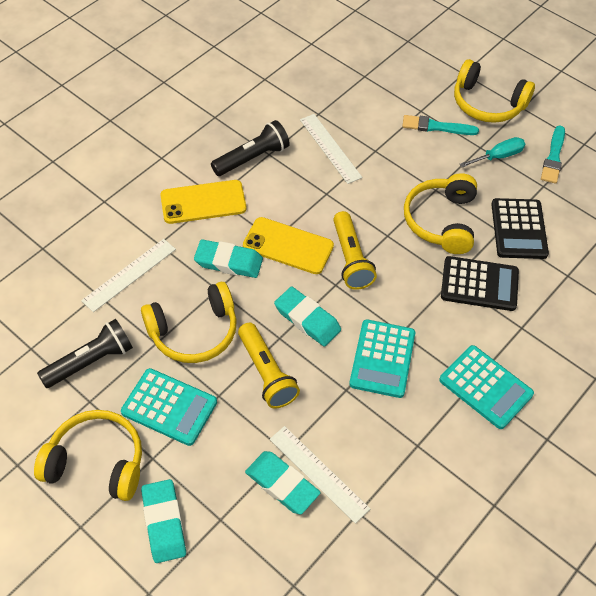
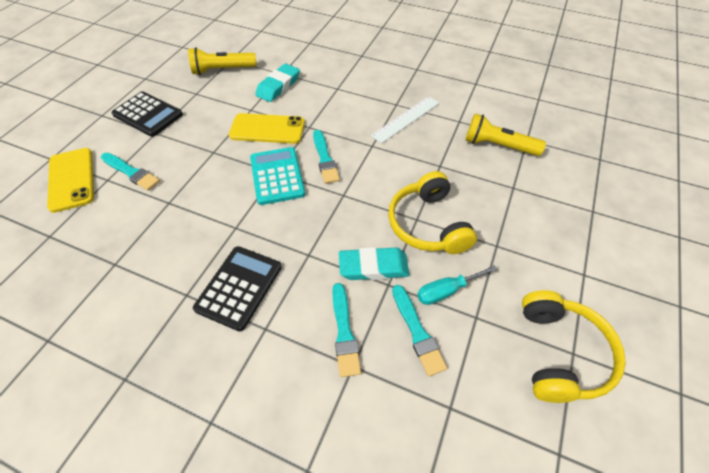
black flashlight: [37,319,133,388] [211,120,290,176] = 2 -> none = 0
turquoise brush: [402,115,479,135] [541,125,565,184] = 2 -> [101,153,160,191] [313,130,340,184] [332,283,361,377] [392,285,447,376] = 4
turquoise calculator: [121,368,217,446] [349,319,415,398] [439,345,534,429] = 3 -> [250,147,305,205] = 1
turquoise eraser: [141,479,186,563] [194,239,263,278] [245,451,321,514] [274,286,341,346] = 4 -> [255,64,300,102] [339,247,409,280] = 2
white ruler: [81,239,176,312] [270,426,370,524] [300,114,362,184] = 3 -> [371,96,439,143] = 1
yellow headphones: [34,410,142,501] [141,282,237,363] [404,173,477,254] [454,59,535,123] = 4 -> [388,171,477,254] [522,290,626,403] = 2

